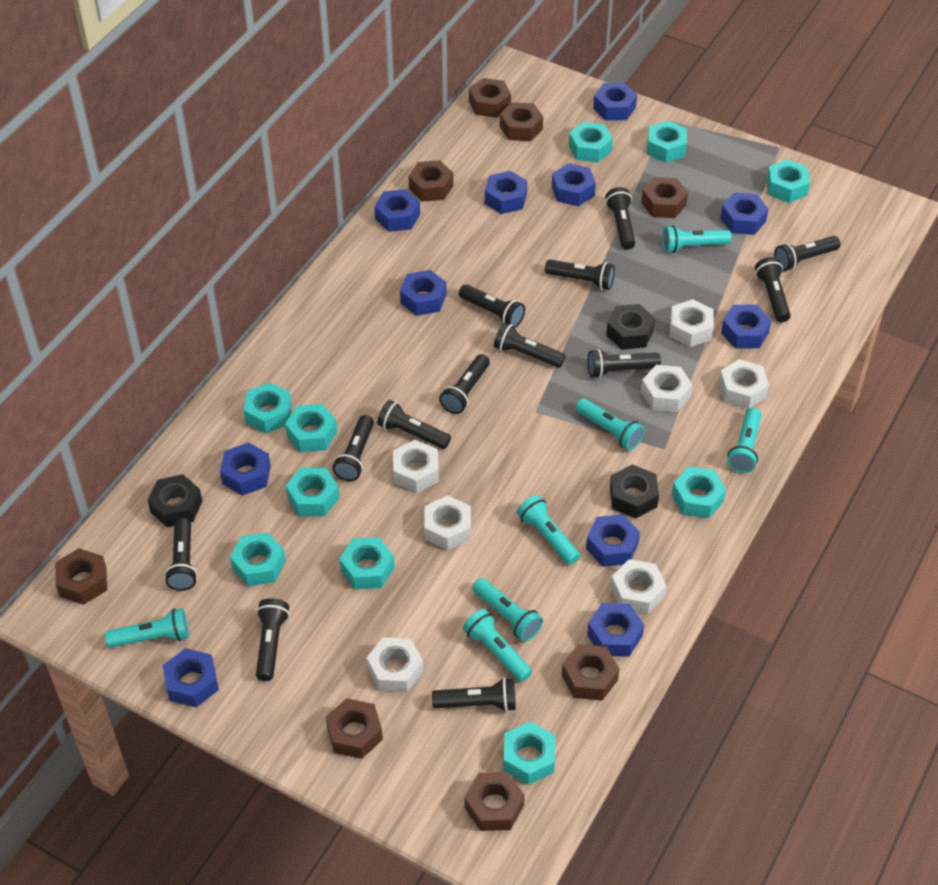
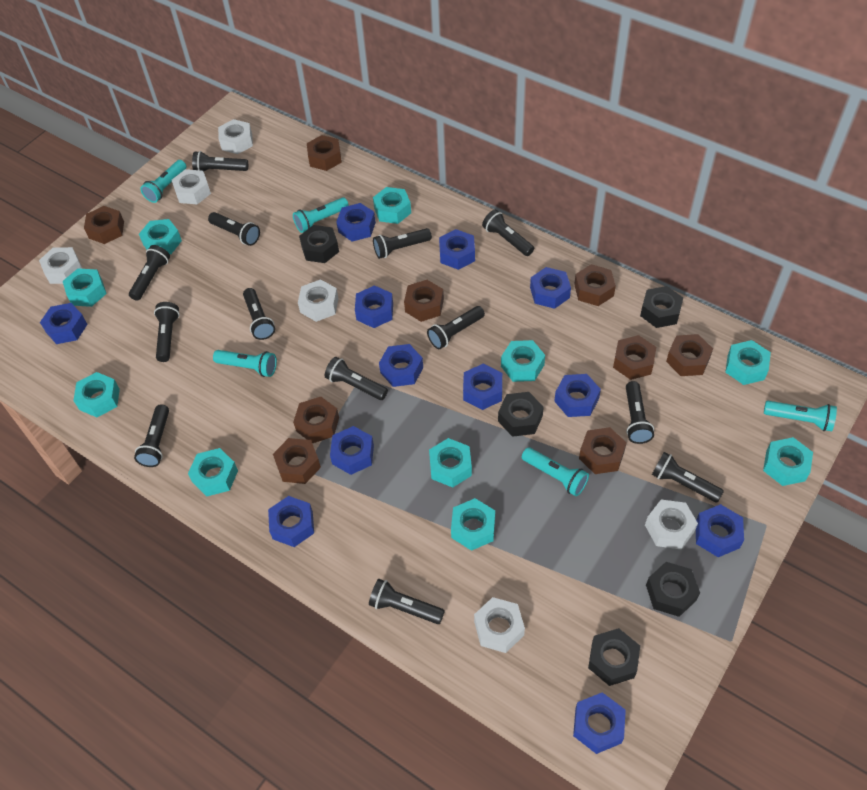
black nut: [147,474,202,527] [606,304,655,350] [610,464,659,518] = 3 -> [299,225,339,263] [498,392,544,437] [588,628,640,686] [640,286,683,328] [646,562,700,617] = 5
blue nut: [163,648,219,707] [220,442,271,496] [374,189,420,232] [400,270,447,316] [485,171,528,214] [552,163,596,206] [586,514,640,567] [587,603,644,657] [593,83,637,121] [721,193,768,235] [721,304,772,349] = 11 -> [40,303,87,344] [268,496,314,547] [330,426,374,475] [336,203,376,242] [355,285,393,328] [379,344,423,387] [439,229,475,270] [463,364,502,410] [530,267,571,309] [554,374,601,417] [573,692,626,754] [696,504,744,557] = 12
brown nut: [55,548,107,605] [326,698,383,759] [409,160,453,202] [465,772,525,831] [469,78,511,118] [500,102,543,141] [562,644,619,701] [641,177,688,218] = 8 -> [84,206,124,244] [273,438,321,484] [293,397,339,443] [307,135,342,171] [404,280,444,322] [574,264,616,306] [579,427,627,474] [613,335,656,380] [666,334,713,376] = 9
turquoise flashlight: [105,608,189,648] [463,609,532,682] [473,578,543,642] [517,495,580,565] [576,398,645,451] [662,225,731,253] [727,408,761,473] = 7 -> [140,160,186,203] [213,350,277,377] [293,197,349,233] [522,447,589,496] [764,401,837,431] = 5
white nut: [366,637,424,693] [393,440,439,493] [424,495,471,551] [611,559,666,615] [641,365,692,412] [669,299,714,347] [719,359,769,409] = 7 -> [39,247,82,284] [172,169,211,204] [218,119,253,154] [298,279,339,322] [474,597,525,653] [645,499,698,549] = 6

